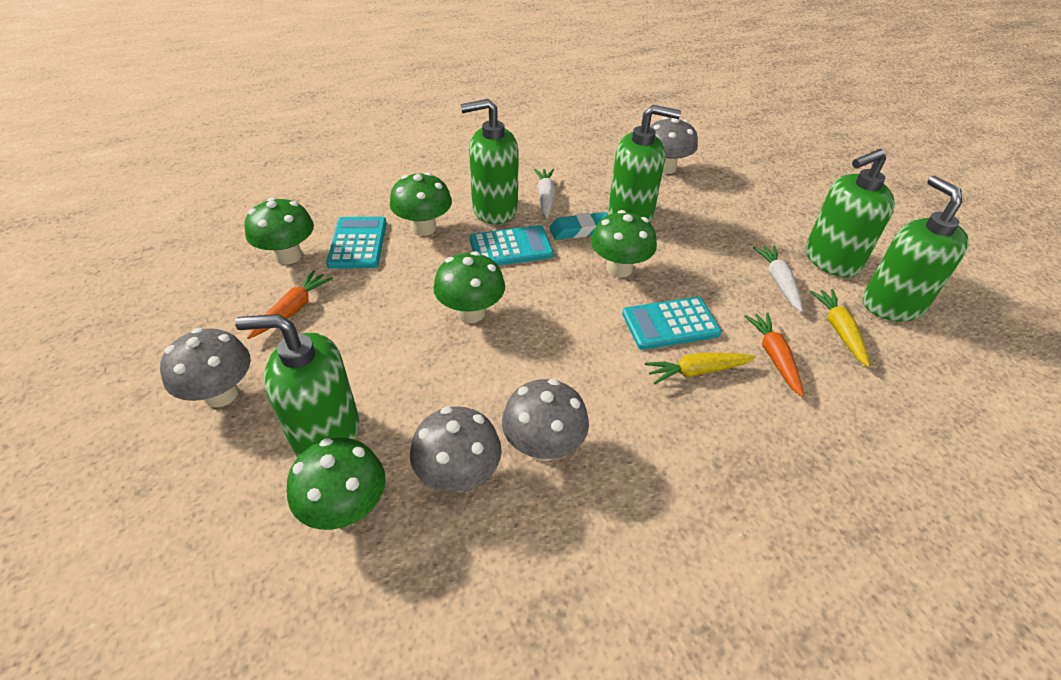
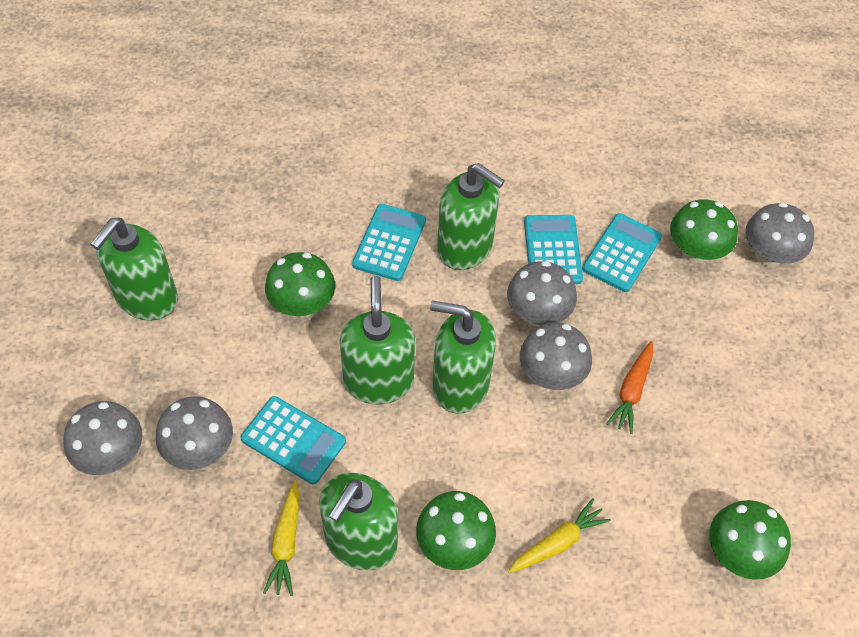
green mushroom: [244,197,314,265] [287,438,386,530] [390,172,452,236] [433,251,505,323] [591,210,657,278] = 5 -> [265,252,335,318] [416,491,496,570] [670,199,738,263] [709,500,791,580] = 4
grey mushroom: [160,328,251,407] [410,406,502,492] [502,379,589,462] [650,117,698,174] = 4 -> [63,401,142,475] [156,396,233,470] [507,261,577,327] [520,322,592,390] [746,202,814,267] = 5
orange carrot: [247,270,333,339] [744,312,804,397] = 2 -> [606,341,654,434] = 1
turquoise calculator: [326,217,387,269] [470,225,554,266] [622,297,722,350] = 3 -> [240,396,346,485] [352,204,426,281] [524,215,583,284] [582,213,662,292] = 4
turquoise eraser: [549,212,608,240] = 1 -> none = 0
white carrot: [534,169,555,218] [753,245,803,312] = 2 -> none = 0

